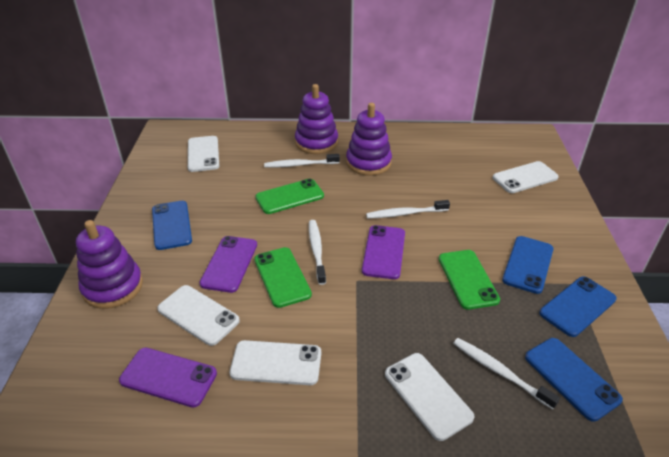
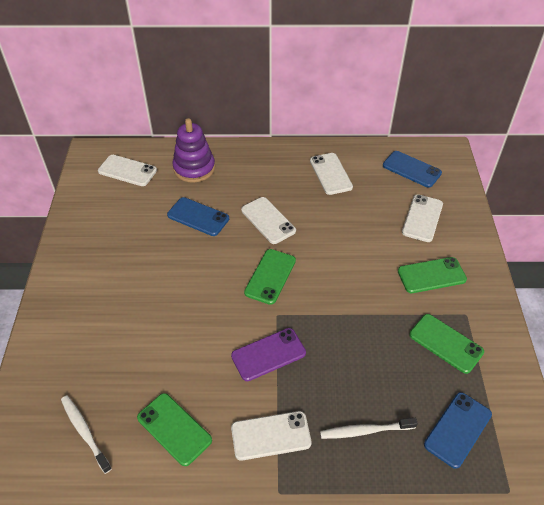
blue phone: [152,201,192,250] [502,236,554,294] [525,338,623,422] [540,277,617,337] = 4 -> [167,197,229,236] [383,151,442,188] [424,392,492,469] = 3
green phone: [254,247,312,308] [255,179,324,214] [439,250,500,310] = 3 -> [137,393,212,466] [244,249,296,305] [398,257,467,293] [409,314,484,374] = 4
purple phone: [119,348,217,408] [200,236,257,293] [362,225,405,279] = 3 -> [231,328,306,381] = 1
purple stacking toy: [76,220,143,309] [295,84,338,154] [346,103,392,176] = 3 -> [172,118,215,183] = 1
white toothbrush: [264,154,340,168] [309,220,326,285] [366,200,450,219] [453,338,560,409] = 4 -> [61,395,112,474] [320,418,418,439] = 2

